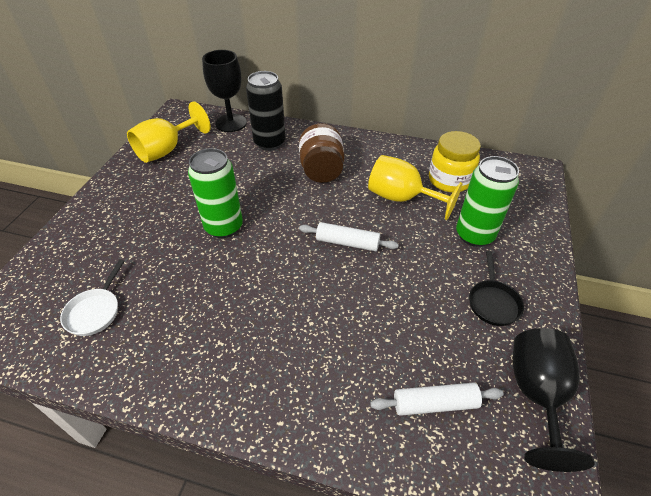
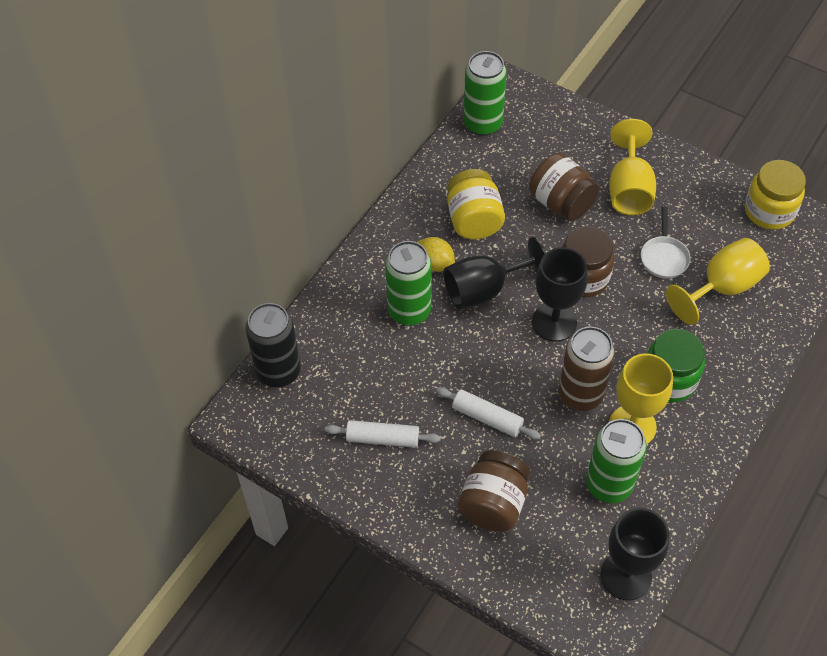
black goblet: [202,50,247,132] [513,328,594,472] = 2 -> [444,237,546,309] [532,247,588,341] [601,508,670,601] = 3
black pan: [469,251,524,326] = 1 -> none = 0
brown can: none = 0 -> [559,327,615,411] = 1
brown jar: [299,123,344,183] = 1 -> [458,450,530,532] [529,153,599,221] [562,226,614,298] = 3
green can: [188,148,243,238] [456,156,519,247] = 2 -> [385,241,431,326] [463,51,507,136] [586,419,647,503] = 3
green jar: none = 0 -> [647,329,705,402] = 1
yellow goblet: [127,101,211,163] [368,155,463,220] = 2 -> [609,119,656,215] [609,353,673,445] [666,238,770,325] = 3
yellow jar: [429,131,481,193] = 1 -> [447,169,505,239] [745,160,806,230] = 2
yellow lemon: none = 0 -> [417,237,455,272] = 1

